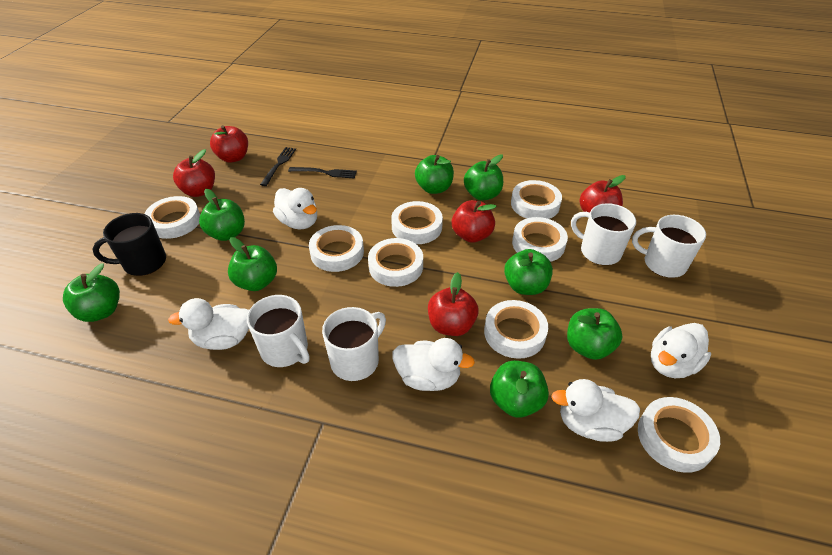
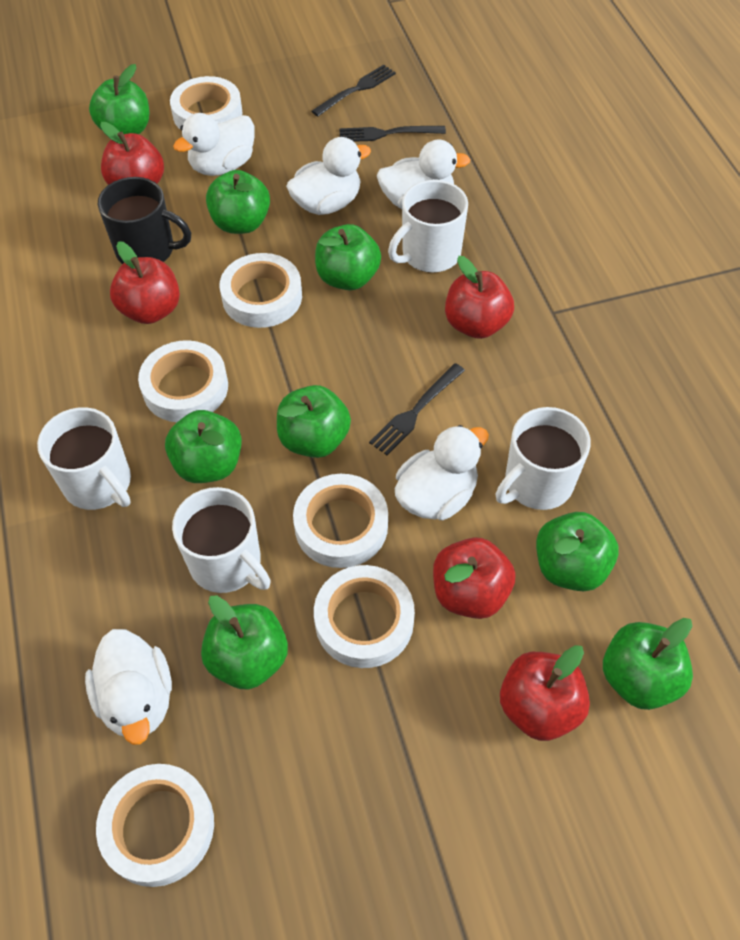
black fork: [260,147,296,186] [288,167,357,179] = 2 -> [311,65,396,116] [339,126,446,142] [369,363,465,455] = 3
white tape: [144,196,200,239] [309,225,364,272] [368,238,423,287] [391,201,443,244] [484,300,548,359] [511,180,562,219] [512,217,568,262] [638,397,720,473] = 8 -> [96,764,214,887] [138,340,228,422] [170,76,243,130] [219,253,302,328] [293,474,388,568] [314,565,415,668] = 6

